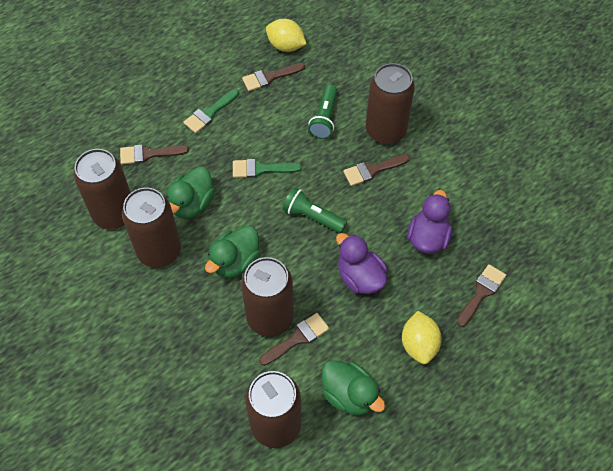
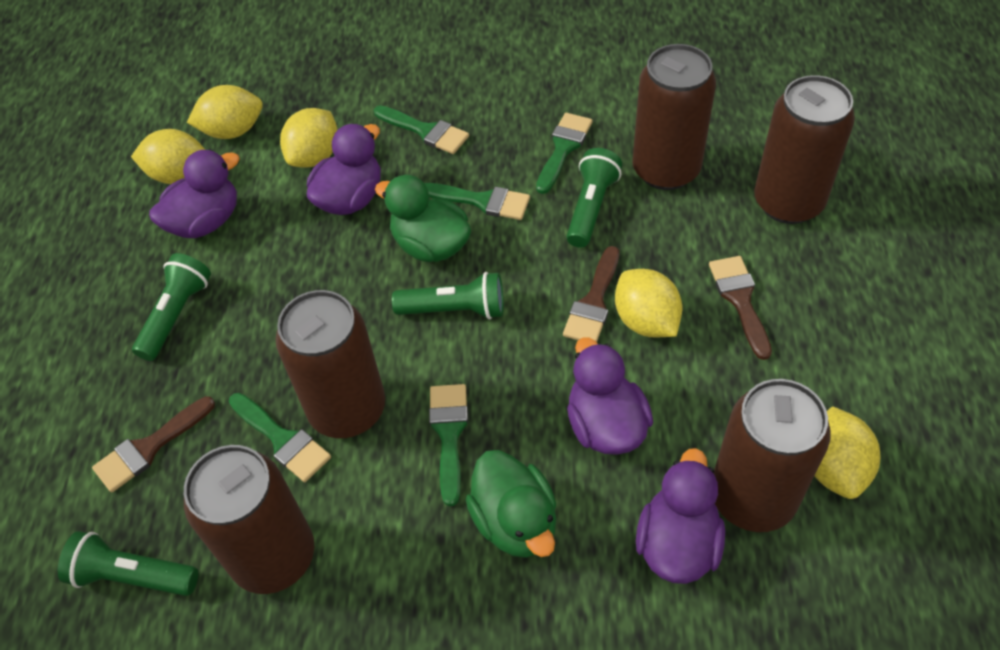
brown brush: [120,144,189,164] [242,63,305,91] [259,313,329,366] [343,154,410,186] [457,264,506,327] = 5 -> [92,396,215,493] [563,246,619,342] [709,256,772,360] = 3
green brush: [183,89,239,133] [233,159,302,178] = 2 -> [229,393,331,482] [374,105,469,154] [424,183,530,220] [429,384,468,506] [536,113,592,194] = 5
green duck: [166,167,215,219] [205,226,260,278] [321,360,385,415] = 3 -> [375,175,471,262] [465,450,556,558] = 2
green flashlight: [282,187,347,233] [308,85,337,139] = 2 -> [58,531,198,596] [132,253,211,361] [392,272,504,319] [566,148,622,248] = 4
purple duck: [336,233,388,294] [407,190,452,254] = 2 -> [149,149,240,238] [307,124,381,215] [567,337,653,455] [636,448,725,584] = 4
yellow lemon: [266,19,306,52] [402,311,442,364] = 2 -> [131,129,205,184] [187,85,263,139] [280,108,338,168] [615,269,682,337] [815,406,880,499] = 5

